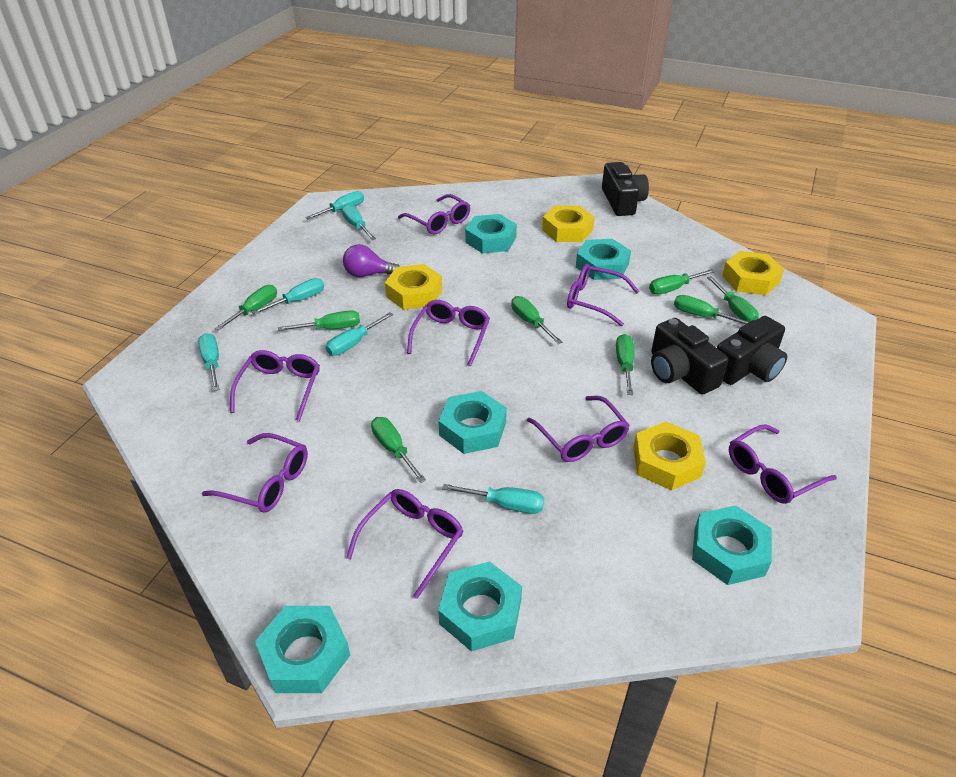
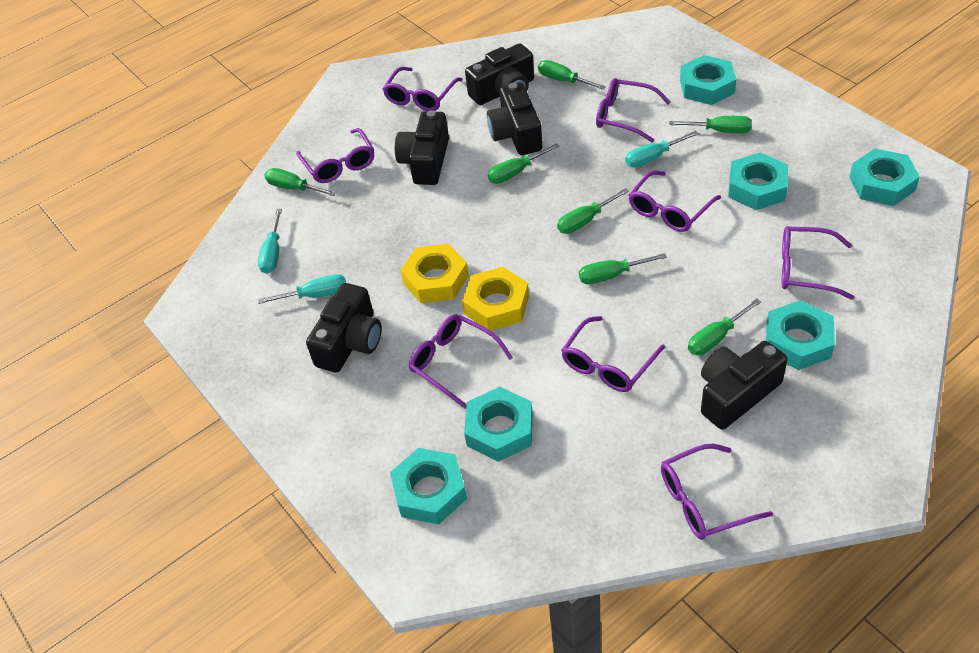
black camera: [602,162,649,216] [651,318,728,395] [717,316,787,385] = 3 -> [306,283,382,373] [395,110,449,185] [465,43,534,105] [487,83,542,155] [701,341,788,430] = 5
green screwdriver: [214,285,277,331] [278,310,360,331] [371,417,426,483] [511,296,563,344] [616,334,634,395] [649,269,716,295] [674,295,749,324] [707,276,759,322] = 8 -> [264,168,336,196] [488,143,560,184] [538,60,606,90] [557,188,629,234] [579,253,667,284] [669,116,752,133] [688,299,761,355] = 7
purple light bulb: [343,244,400,277] = 1 -> none = 0
turquoise screwdriver: [198,333,219,391] [252,278,324,314] [305,191,364,219] [326,312,393,356] [342,204,376,240] [442,484,544,514] = 6 -> [258,209,282,274] [258,274,346,304] [625,131,699,168] = 3
yellow nut: [385,264,442,310] [542,205,595,242] [633,421,706,490] [722,251,784,295] = 4 -> [400,244,469,303] [462,267,529,331] = 2

